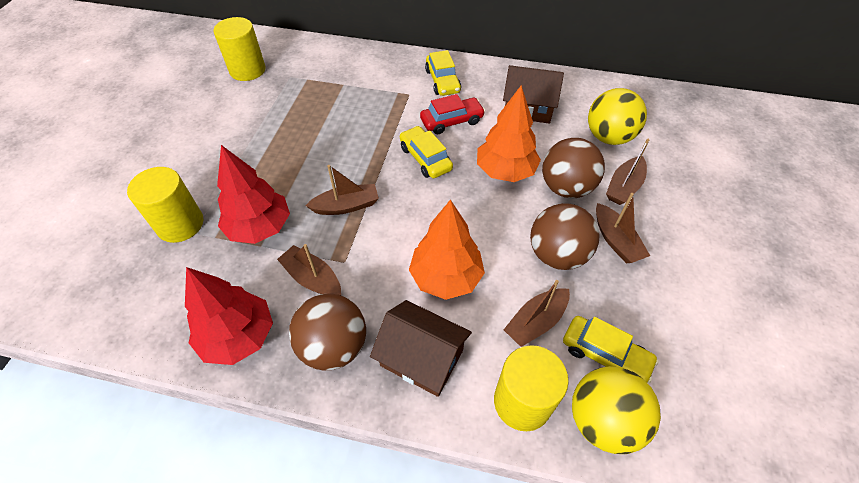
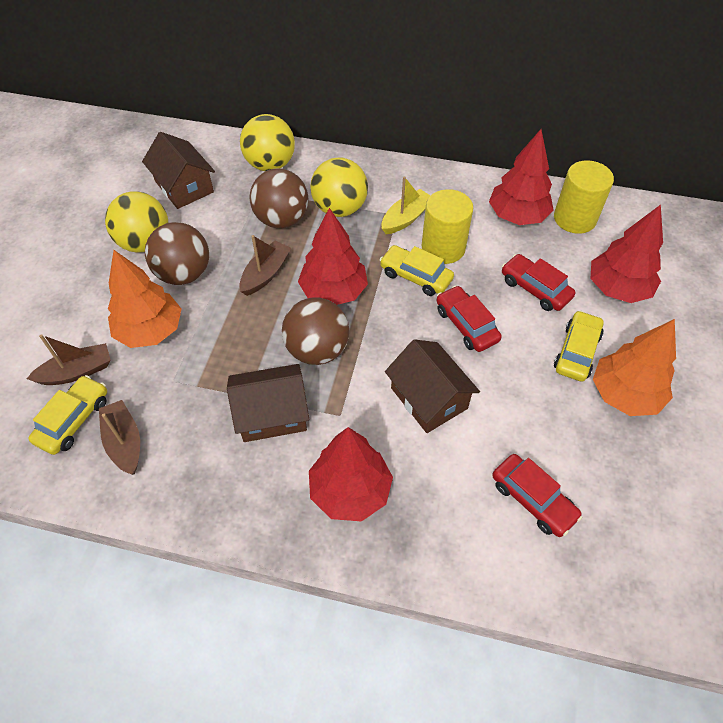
brown boat: [277,244,341,295] [305,165,379,215] [504,280,570,347] [596,193,650,263] [606,139,649,205] = 5 -> [27,334,111,385] [99,400,140,475] [240,235,291,296] = 3
brown house: [370,300,472,397] [503,65,564,124] = 2 -> [142,132,215,209] [227,364,310,442] [385,339,480,433] = 3
red car: [420,94,485,134] = 1 -> [436,285,502,352] [492,454,583,537] [502,254,575,311] = 3
red tree: [185,267,273,365] [217,145,290,244] = 2 -> [298,208,368,305] [309,427,393,522] [489,129,554,225] [591,205,663,303] = 4
yellow ball: [572,366,661,454] [588,88,647,145] = 2 -> [105,191,168,253] [240,114,295,171] [310,157,368,217] = 3
yellow boat: none = 0 -> [382,176,431,234] = 1
yellow cylinder: [127,167,203,243] [213,17,266,81] [494,345,569,431] = 3 -> [422,189,473,264] [554,160,614,234] = 2

